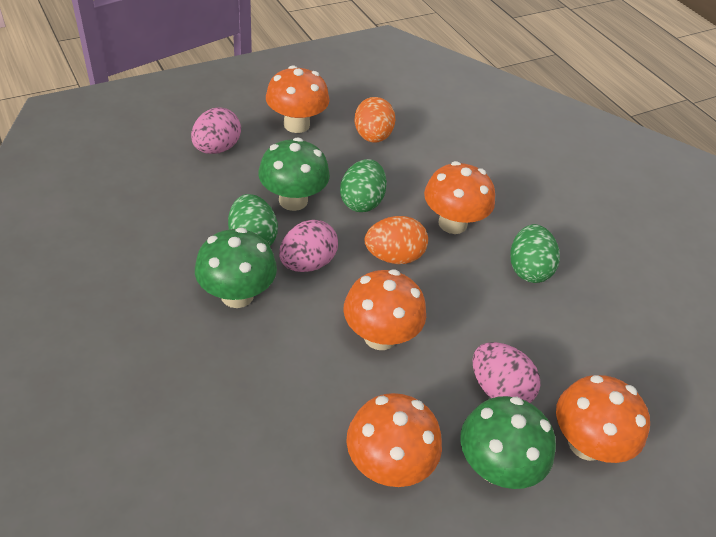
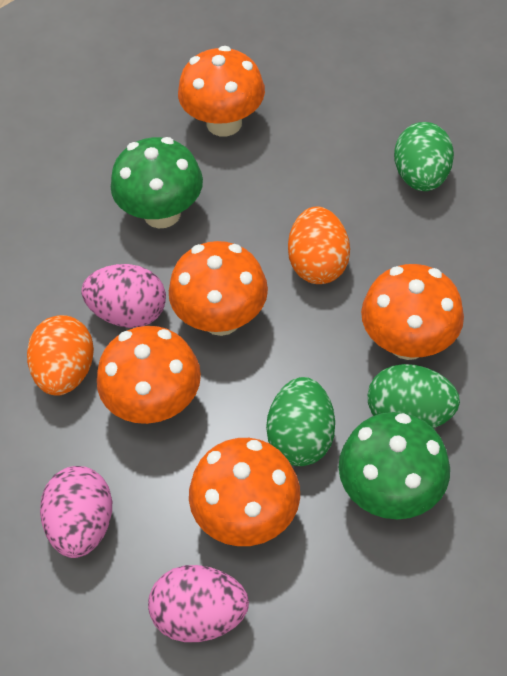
green mushroom: [195,227,277,308] [258,137,330,211] [460,396,556,489] = 3 -> [111,137,203,228] [339,412,450,519] = 2

